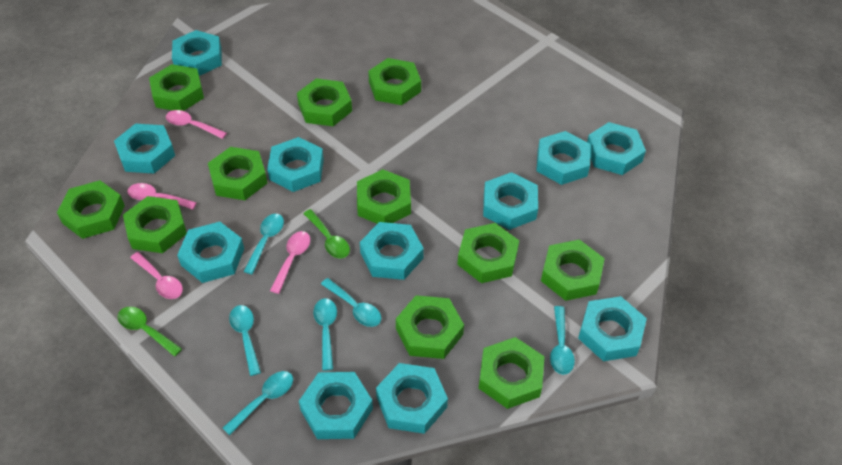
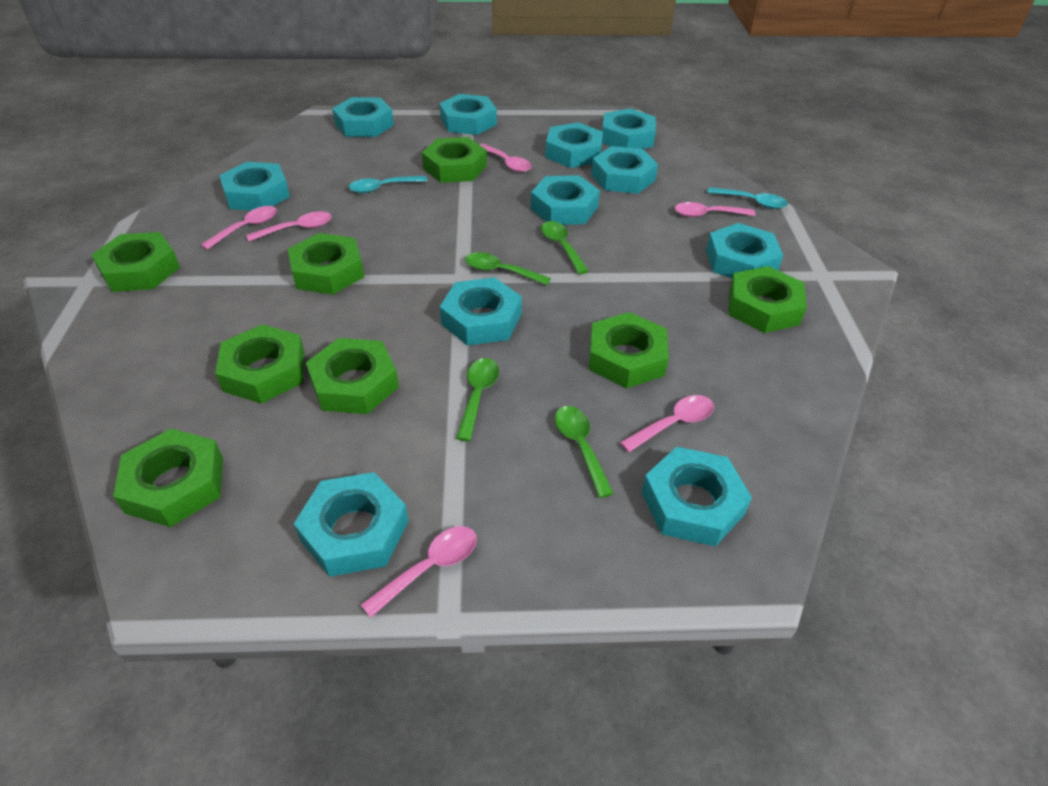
green nut: [57,180,125,239] [123,196,187,253] [149,64,204,111] [208,147,267,200] [297,78,352,126] [357,169,411,224] [368,58,421,105] [396,295,464,359] [457,223,519,283] [478,337,545,409] [541,239,605,301] = 11 -> [92,232,180,292] [113,429,223,527] [215,324,305,404] [288,233,364,295] [306,338,399,414] [422,137,487,183] [589,312,669,388] [729,266,807,333] = 8
green spoon: [118,307,182,357] [303,209,350,258] = 2 -> [456,358,499,441] [465,252,551,285] [541,221,589,274] [555,406,614,498] = 4
pink spoon: [127,183,197,210] [130,252,183,299] [166,110,227,139] [270,231,310,294] = 4 -> [201,206,277,250] [246,211,332,242] [361,526,477,618] [479,144,532,172] [620,395,714,452] [675,202,755,217] = 6
turquoise spoon: [223,371,293,435] [229,305,261,376] [243,214,284,274] [313,298,337,371] [321,278,381,327] [550,306,575,375] = 6 -> [349,176,427,193] [707,187,788,209] = 2

